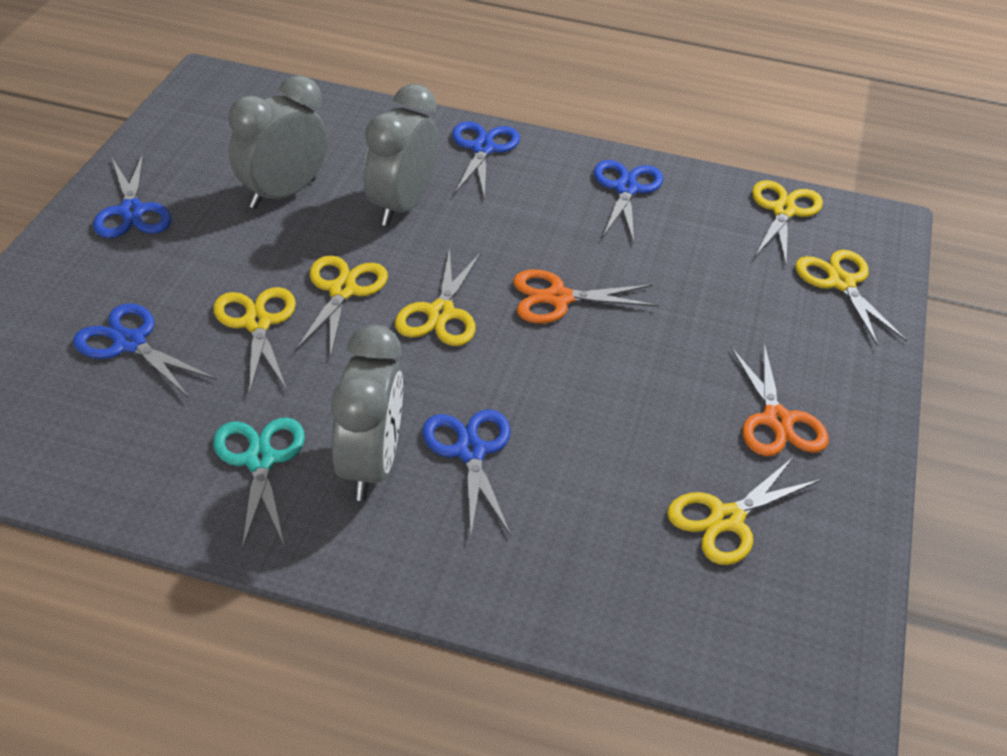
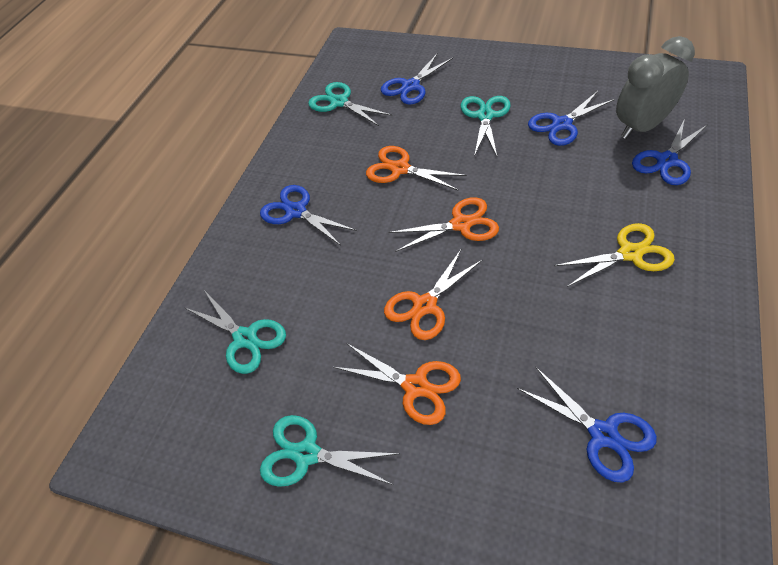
grey clock: [228,75,328,209] [331,325,403,501] [363,84,438,226] = 3 -> [616,36,695,139] = 1
orange scissors: [513,269,658,323] [730,343,829,456] = 2 -> [333,344,461,425] [366,146,467,191] [384,250,483,340] [388,197,499,252] = 4
turquoise scissors: [213,417,305,550] = 1 -> [185,290,286,374] [260,415,400,487] [308,82,392,126] [461,96,511,156] = 4
yellow scissors: [213,287,296,395] [295,255,388,358] [395,248,481,346] [667,458,822,565] [752,180,823,265] [795,250,907,346] = 6 -> [554,223,675,287] = 1

